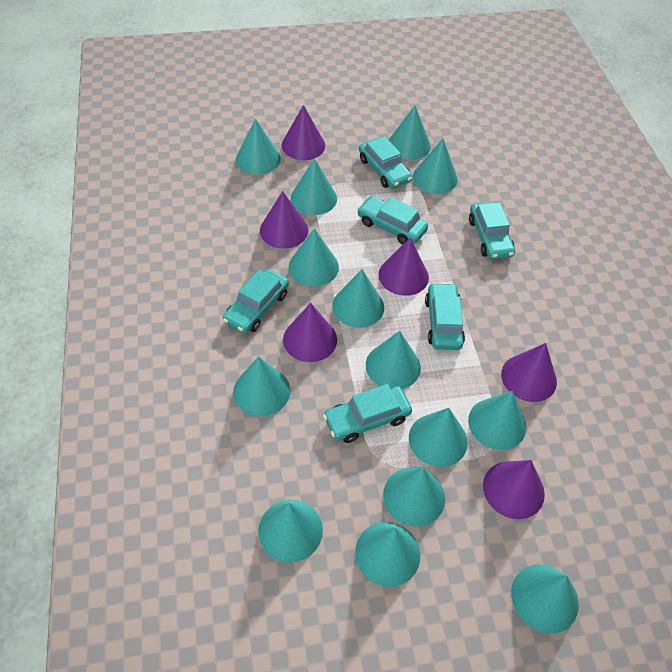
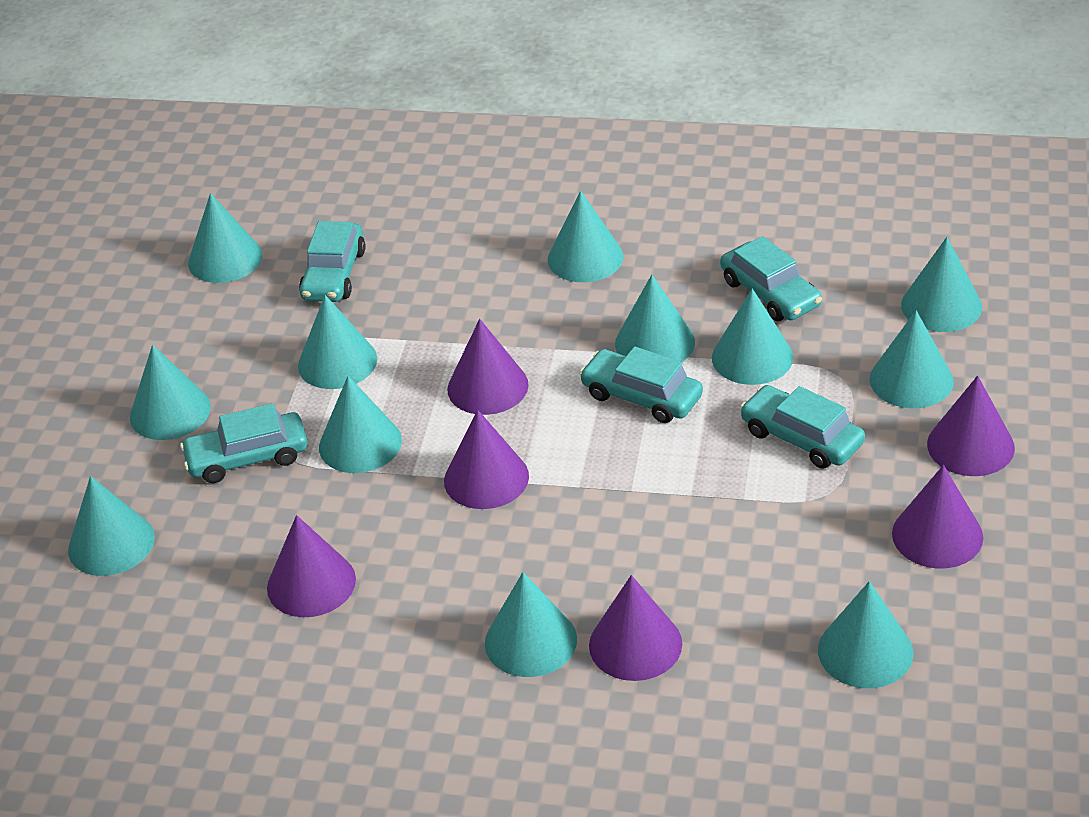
turquoise car: [223,269,289,334] [323,384,412,443] [357,196,428,245] [359,136,412,189] [425,283,465,350] [469,202,515,260] = 6 -> [180,403,308,483] [299,221,366,302] [579,346,703,423] [720,236,822,321] [740,385,865,469] = 5
turquoise cone: [233,356,290,416] [236,119,281,174] [258,500,323,563] [289,228,339,286] [291,158,337,215] [332,269,384,328] [355,522,420,587] [366,331,421,389] [383,467,445,527] [389,106,431,160] [409,408,468,467] [413,139,458,194] [468,391,526,450] [511,564,579,634] = 14 -> [68,476,155,576] [130,345,211,440] [188,193,263,283] [298,295,377,389] [319,376,402,473] [485,572,577,677] [548,191,624,282] [615,275,695,362] [712,288,793,385] [818,581,913,688] [869,310,954,408] [901,237,982,332] = 12

